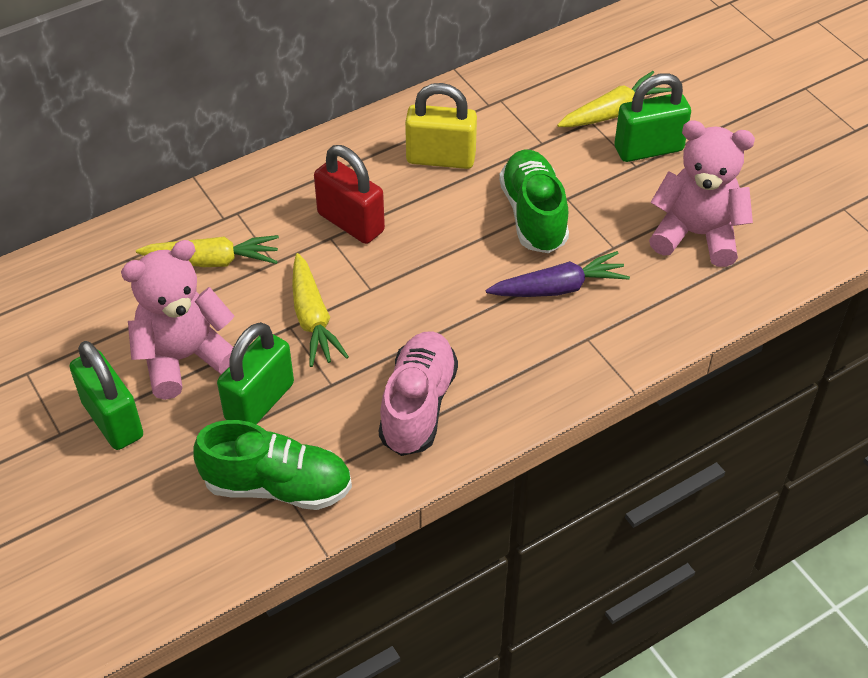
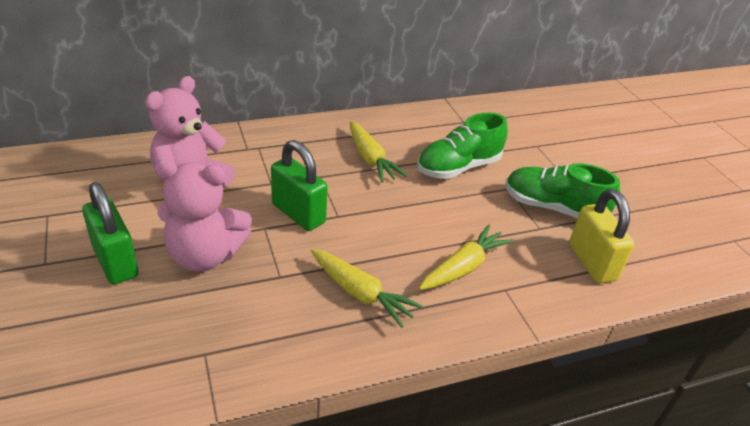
green padlock: [70,341,143,450] [217,322,294,424] [614,73,691,162] = 3 -> [82,182,138,285] [271,140,328,231] = 2
pink shoe: [379,331,458,456] = 1 -> none = 0
purple carrot: [486,251,630,297] = 1 -> none = 0
red padlock: [314,145,385,244] = 1 -> none = 0

